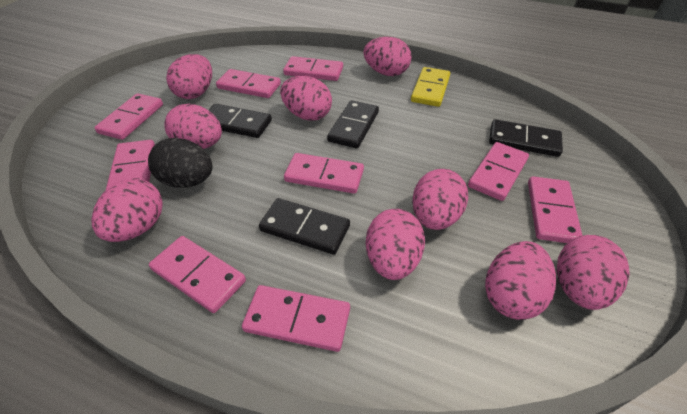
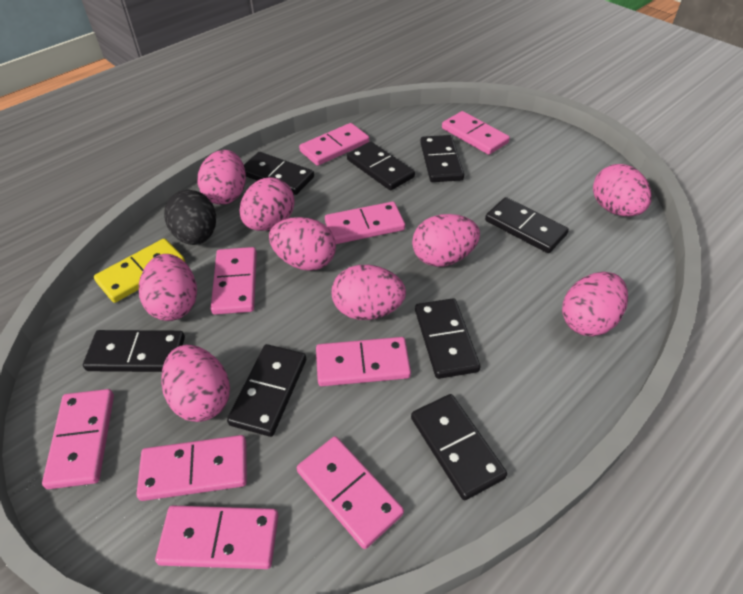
black domino: [208,104,272,138] [259,198,350,255] [327,100,379,149] [489,119,563,157] = 4 -> [83,330,185,372] [227,344,306,437] [244,152,314,195] [347,142,415,190] [411,394,507,500] [415,298,480,379] [420,135,464,182] [485,197,569,253] = 8

